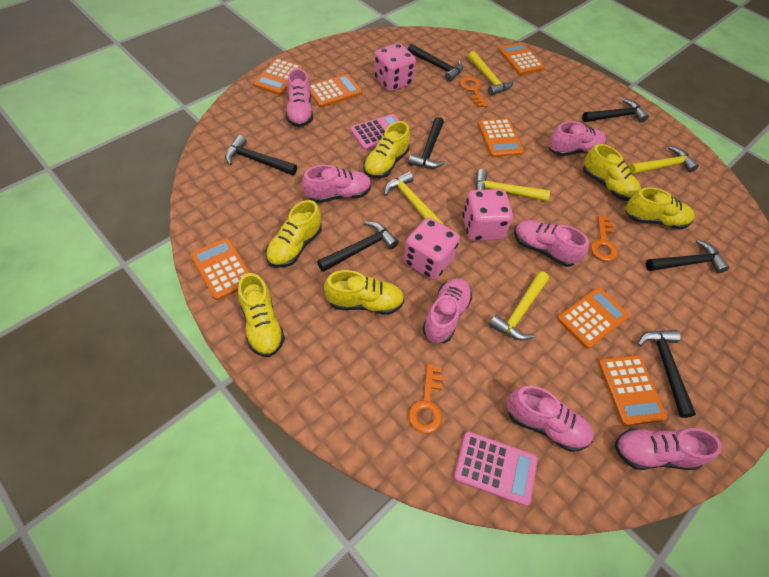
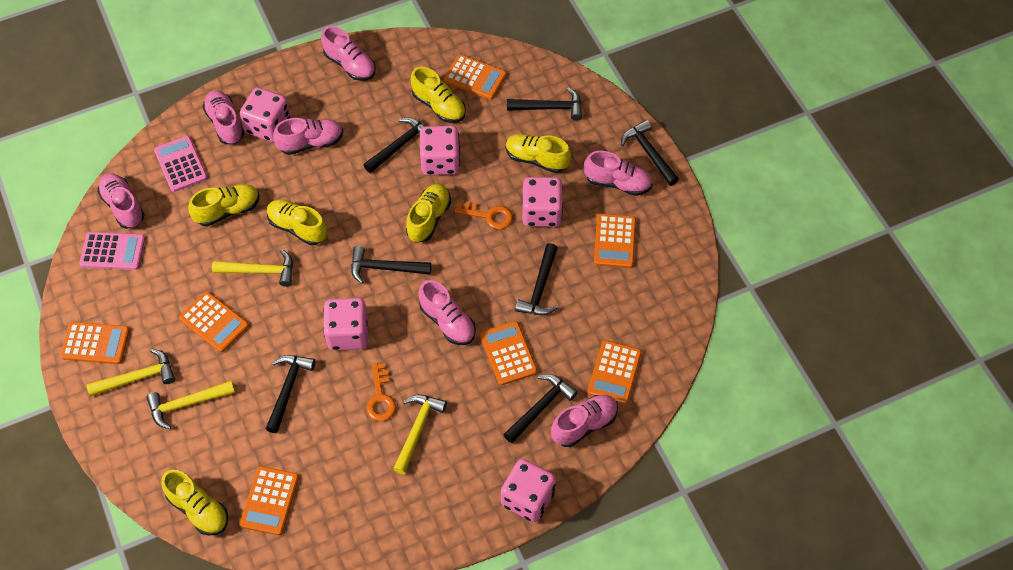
orange key: [408,364,443,433] [460,76,488,108] [591,215,618,261] = 3 -> [366,363,396,421] [455,201,513,229] = 2
pink dice: [374,43,416,92] [403,217,460,280] [462,189,513,241] = 3 -> [240,87,291,142] [323,298,368,350] [420,126,460,175] [501,459,556,522] [522,177,563,227] = 5
yellow hammer: [384,171,444,225] [468,51,513,96] [475,169,550,201] [489,271,549,340] [629,146,699,175] = 5 -> [86,349,175,396] [146,381,235,429] [212,249,293,287] [393,395,447,474] = 4

